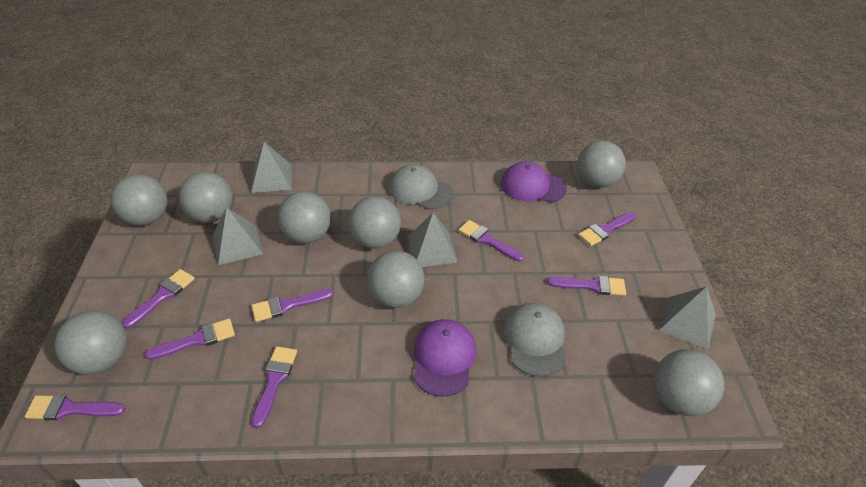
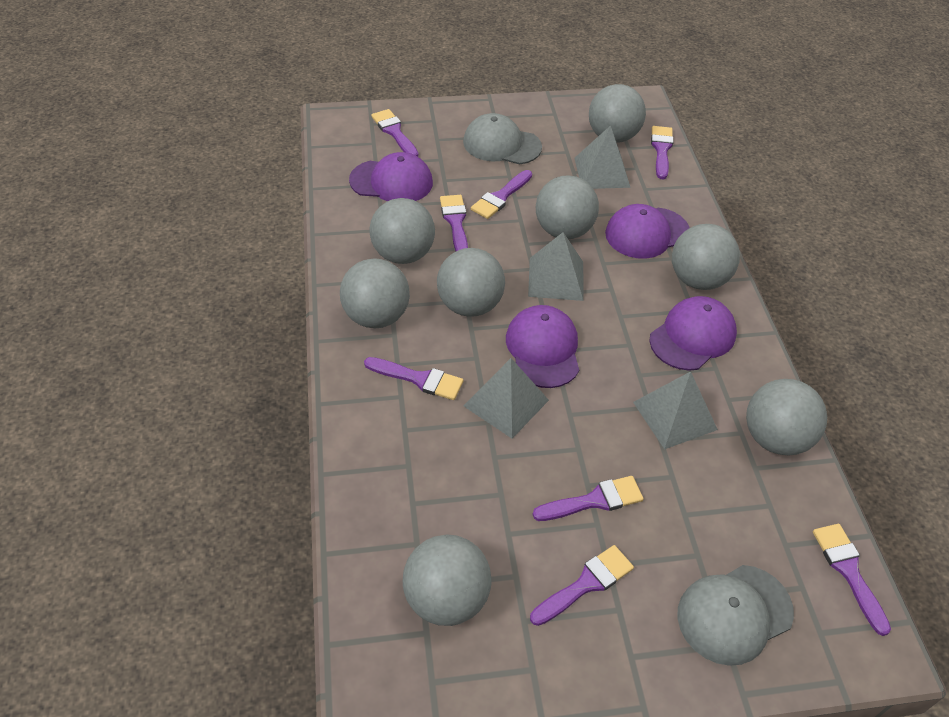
purple cap: [413,319,477,397] [501,161,567,202] = 2 -> [349,152,433,201] [506,305,579,388] [605,204,689,259] [649,296,737,371] = 4

